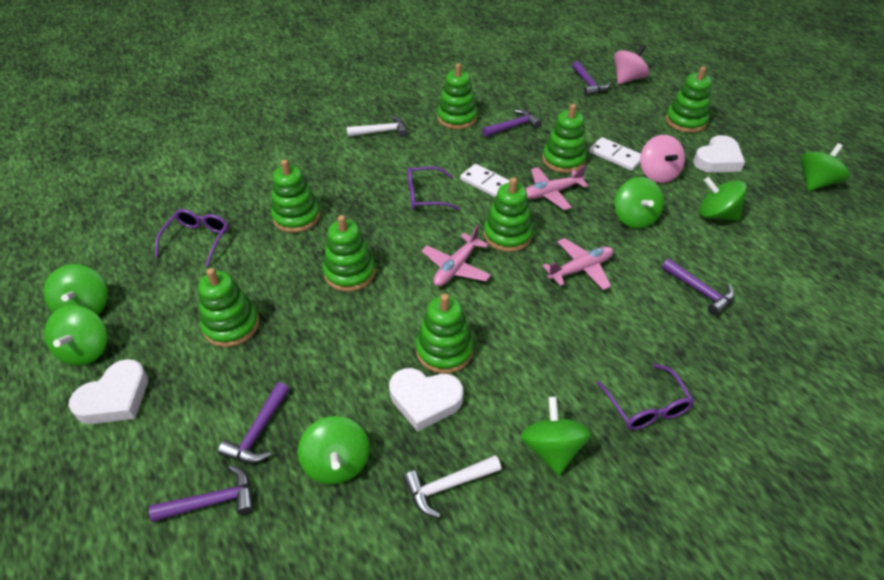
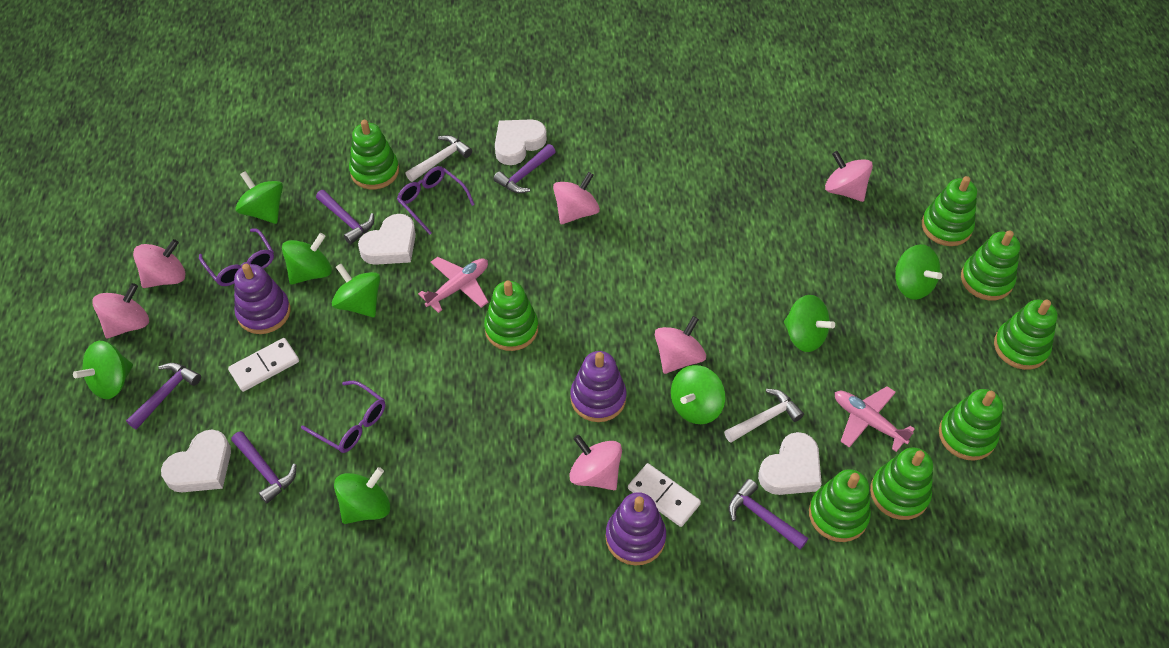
green spinning top: [44,264,108,315] [44,305,107,366] [298,416,370,484] [521,396,591,475] [615,177,664,228] [699,177,747,221] [800,143,849,191] = 7 -> [73,341,133,399] [235,171,283,224] [282,233,332,284] [332,264,380,317] [334,467,390,524] [671,365,725,424] [784,295,835,352] [895,244,942,300] = 8
pink plane: [421,225,491,286] [525,165,588,210] [542,238,613,290] = 3 -> [418,257,489,313] [835,386,915,452] = 2
pink spinning top: [614,44,649,84] [640,135,685,183] = 2 -> [92,283,149,338] [133,239,185,288] [553,172,600,224] [569,435,622,490] [655,316,706,374] [825,151,873,202] = 6
purple stacking toy: none = 0 -> [234,264,291,334] [570,351,627,422] [605,492,666,566] = 3
white heart: [69,359,148,424] [389,368,463,432] [693,135,745,173] = 3 -> [161,430,231,492] [358,214,416,265] [495,119,547,165] [758,432,822,495] = 4

